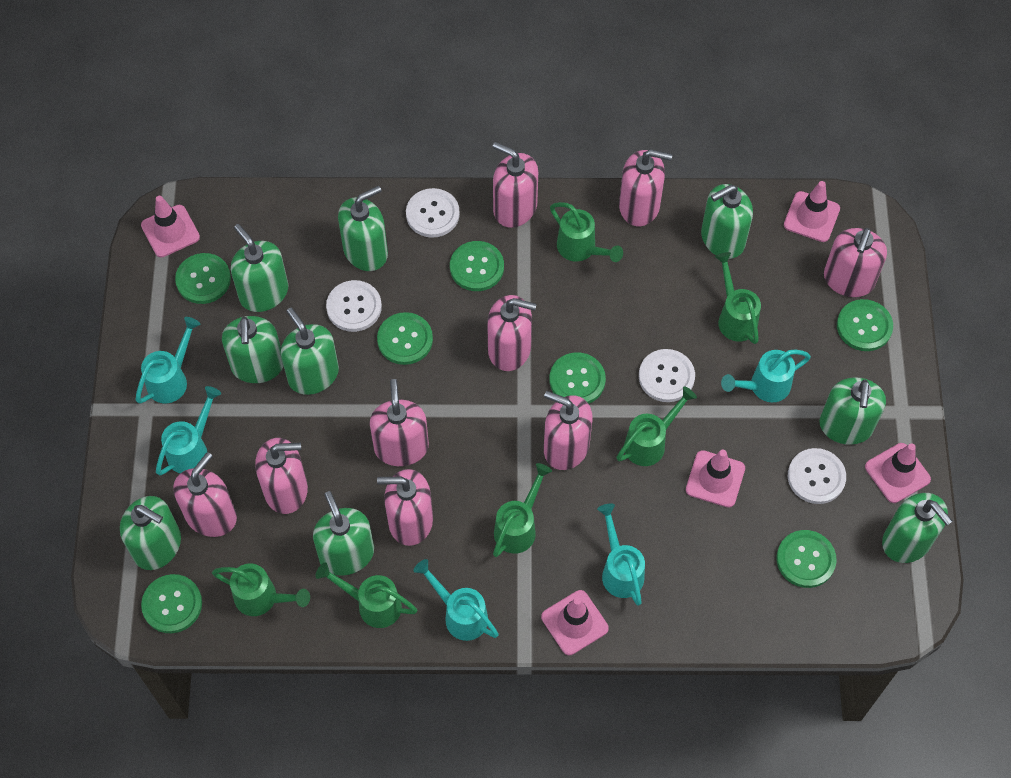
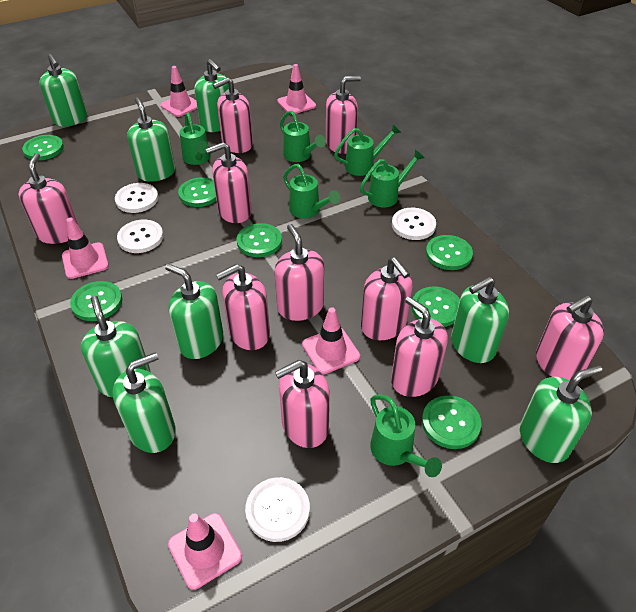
green soap dispenser: [120,496,181,570] [222,316,283,383] [231,224,288,312] [281,308,339,395] [313,491,374,576] [338,186,388,271] [701,184,753,259] [819,377,886,445] [882,493,952,563] = 9 -> [39,54,87,126] [81,296,151,397] [112,352,176,453] [127,97,175,182] [165,264,223,359] [194,59,229,132] [451,277,509,363] [520,365,602,463] = 8
pink soap dispenser: [173,452,237,537] [255,438,308,514] [370,379,429,466] [377,469,433,546] [487,295,537,371] [493,142,538,228] [544,391,593,470] [619,149,672,226] [824,228,887,297] = 9 -> [19,153,79,244] [206,142,252,223] [213,77,253,153] [216,264,270,350] [275,224,324,321] [275,360,330,448] [326,76,361,154] [361,257,413,340] [391,296,448,397] [536,295,604,380] = 10
turquoise watering can: [136,317,200,404] [156,386,221,475] [414,559,499,641] [597,503,645,606] [721,349,811,402] = 5 -> none = 0

